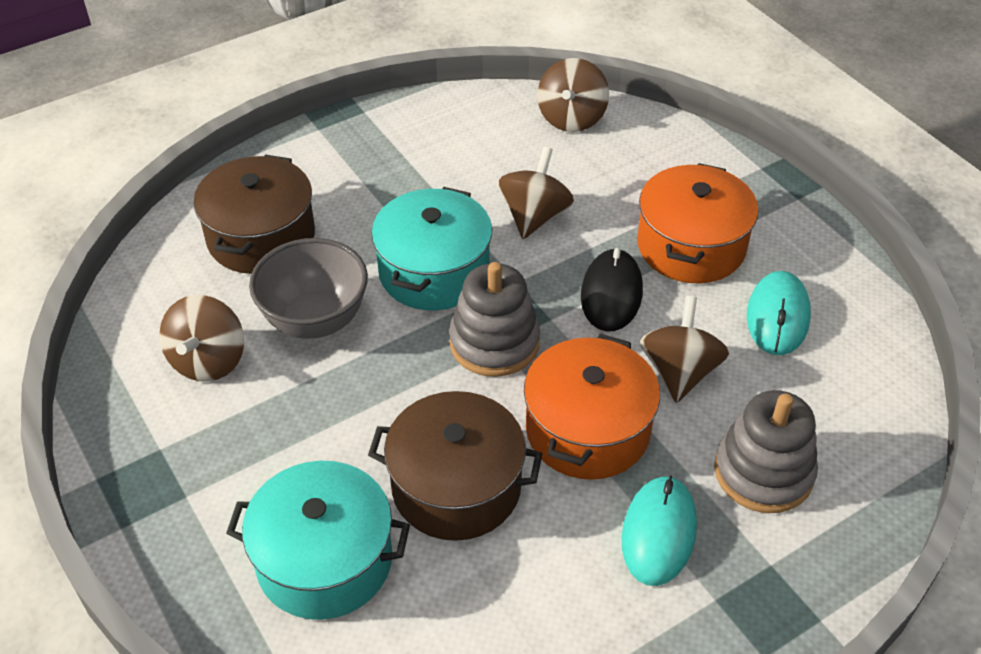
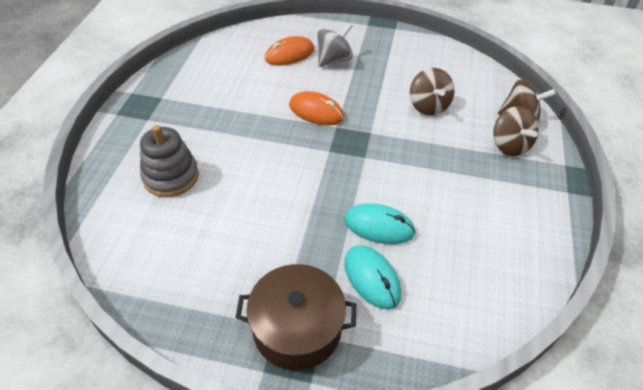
black mouse: [581,248,643,332] = 1 -> none = 0
brown pot: [194,154,315,274] [368,391,542,541] = 2 -> [235,264,356,370] = 1
brown spinning top: [159,295,244,382] [498,147,574,239] [537,58,609,132] [640,296,729,403] = 4 -> [410,68,455,115] [493,106,539,156] [498,80,556,121] = 3
grey bowl: [249,238,368,339] = 1 -> none = 0
grey spinning top: none = 0 -> [317,23,353,67] = 1
grey stacking toy: [449,262,540,377] [714,390,818,513] = 2 -> [140,125,199,197] = 1
orange mouse: none = 0 -> [265,36,314,66] [289,91,344,126] = 2
orange pot: [524,334,660,480] [637,163,758,283] = 2 -> none = 0
turquoise pot: [226,461,410,620] [371,187,492,310] = 2 -> none = 0

